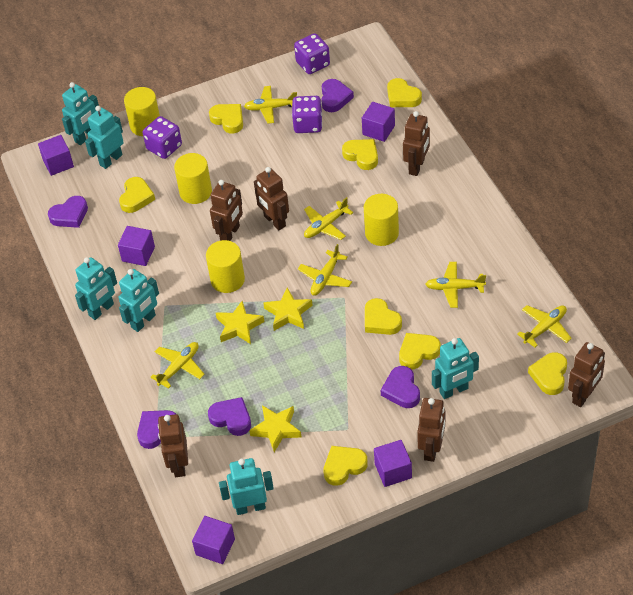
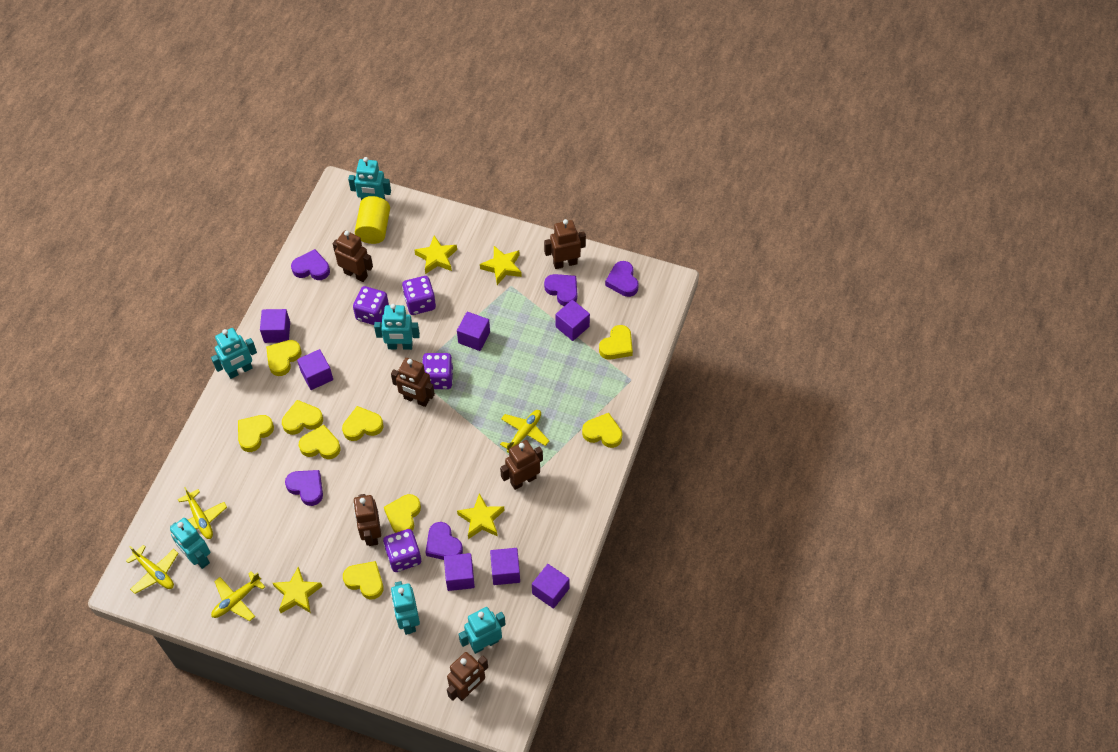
purple cube: [38,135,74,176] [118,226,155,266] [192,516,235,564] [362,102,395,142] [374,440,412,487] = 5 -> [260,309,290,343] [297,349,333,390] [444,553,475,591] [457,312,490,351] [490,548,520,585] [532,564,570,609] [556,300,590,341] = 7
purple dice: [143,116,182,159] [292,96,322,133] [294,33,330,74] = 3 -> [353,286,389,325] [383,529,421,572] [402,276,436,315] [422,353,453,389] = 4
yellow cylinder: [124,87,160,136] [174,153,212,204] [206,240,245,293] [364,194,399,246] = 4 -> [355,196,390,244] = 1
yellow heart: [119,177,155,213] [209,104,243,134] [323,446,368,486] [342,139,378,170] [365,298,402,335] [387,78,422,107] [399,333,441,370] [528,352,567,395] = 8 -> [238,415,274,452] [266,340,301,376] [282,400,323,435] [299,425,340,459] [342,406,383,441] [343,561,384,600] [384,494,421,533] [582,413,623,448] [599,325,633,360] = 9
yellow plane: [150,342,205,389] [244,86,297,124] [298,244,352,296] [304,197,353,240] [425,262,486,308] [517,305,572,347] = 6 -> [126,545,179,594] [178,487,227,539] [211,571,265,621] [500,410,549,453] = 4
yellow star: [216,301,264,344] [249,405,301,452] [263,288,313,331] = 3 -> [273,567,322,613] [414,235,457,274] [457,493,504,539] [480,246,522,285] = 4

